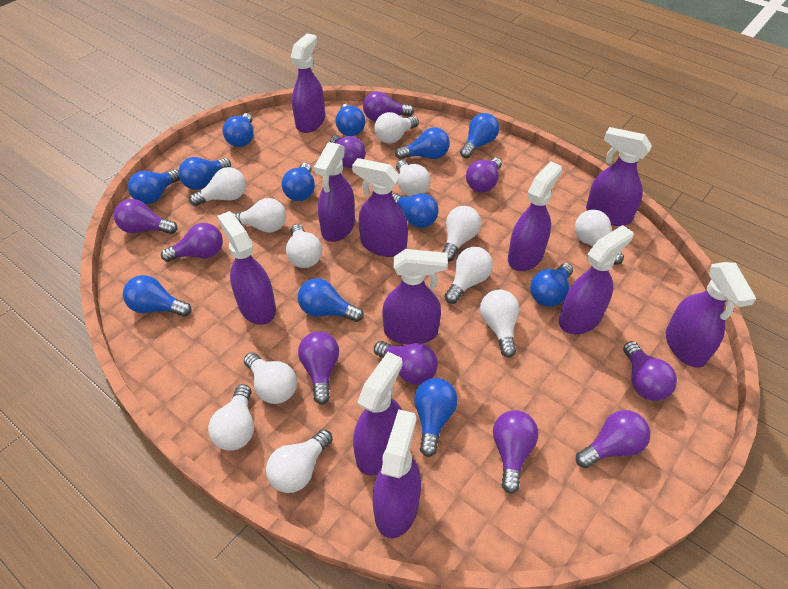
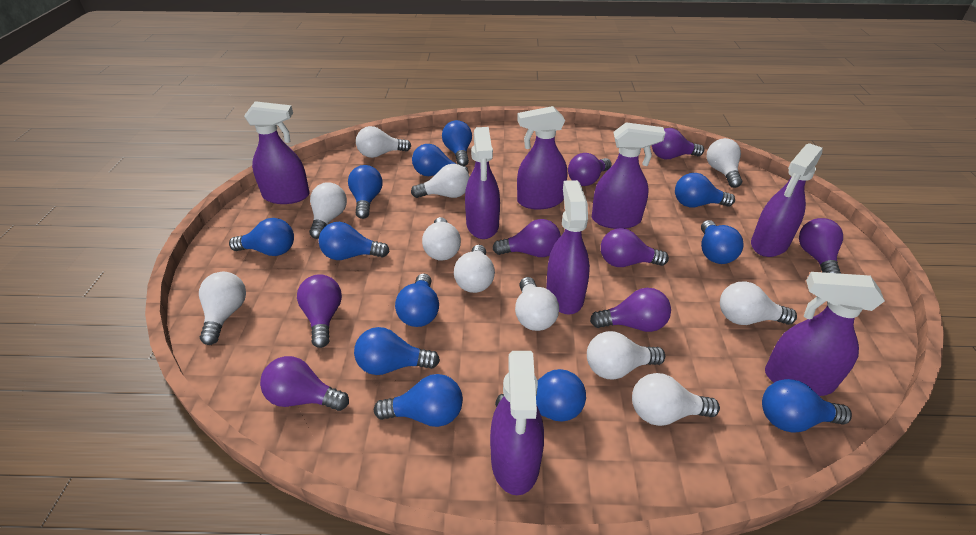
purple light bulb: [114,199,177,234] [161,223,223,262] [298,331,339,405] [330,135,366,168] [363,91,414,121] [374,341,438,385] [466,158,502,192] [493,410,538,494] [576,410,650,468] [623,341,677,401] = 10 -> [260,356,349,411] [297,274,342,348] [492,219,561,257] [568,153,612,186] [590,288,671,332] [601,228,669,267] [652,128,704,159] [799,218,843,274] = 8
purple spray bottle: [217,211,276,325] [291,33,325,133] [314,142,355,242] [352,158,408,257] [353,352,403,475] [372,409,421,538] [382,249,448,344] [508,161,562,271] [559,225,633,334] [586,127,652,226] [666,262,756,368] = 11 -> [244,101,310,204] [465,127,500,239] [490,351,544,495] [517,106,567,209] [546,180,590,315] [592,122,665,229] [751,143,823,257] [765,272,885,396] = 8
white light bulb: [189,167,246,206] [208,384,254,451] [233,198,286,233] [244,352,297,404] [266,429,333,493] [286,224,322,268] [374,112,419,143] [396,160,430,196] [443,206,481,262] [444,247,493,304] [480,290,519,357] [575,210,624,265] = 12 -> [199,272,246,345] [309,182,347,239] [356,126,411,158] [411,164,470,198] [422,217,461,261] [454,245,495,293] [515,277,559,331] [587,331,665,380] [632,373,720,426] [707,138,742,188] [720,282,797,325] = 11

